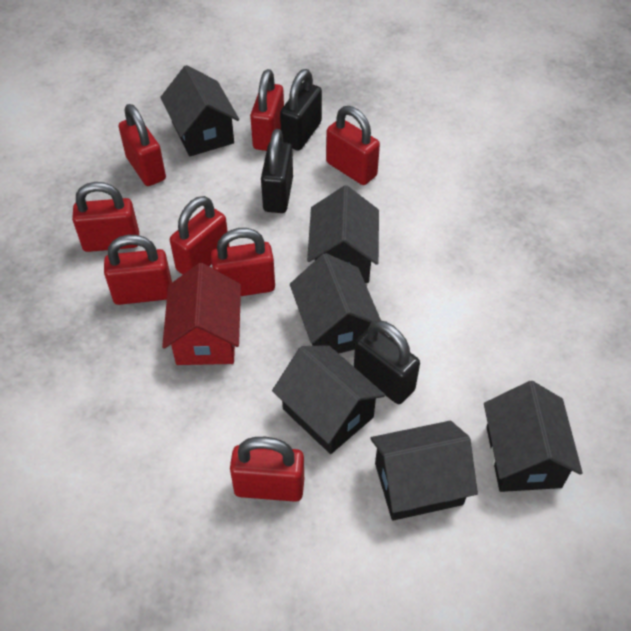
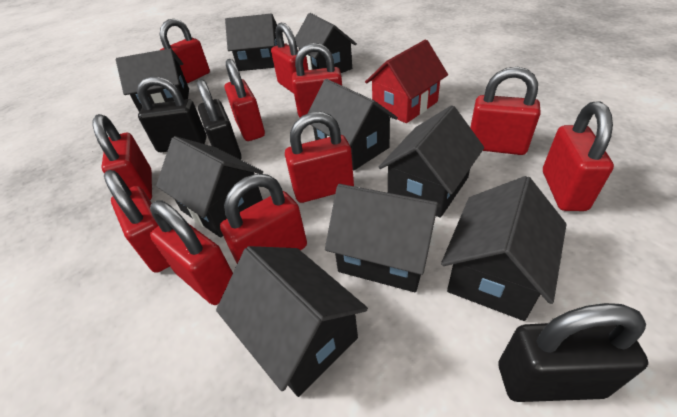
black house: [160,65,239,156] [272,345,385,454] [290,253,381,353] [307,185,379,283] [370,421,478,521] [484,381,583,492] = 6 -> [116,48,189,112] [156,136,263,237] [216,246,368,397] [225,13,277,71] [295,13,357,73] [308,79,398,171] [325,184,441,292] [378,105,484,218] [441,176,567,321] = 9
red padlock: [72,182,139,252] [104,235,172,305] [119,104,166,186] [170,196,229,275] [211,228,275,296] [230,437,304,502] [250,69,284,151] [326,106,380,185] = 8 -> [92,114,152,200] [104,170,170,273] [150,200,233,305] [160,19,210,83] [220,174,307,264] [225,59,265,141] [271,23,308,94] [285,112,354,203] [292,43,342,117] [470,67,541,155] [543,101,614,211] = 11

